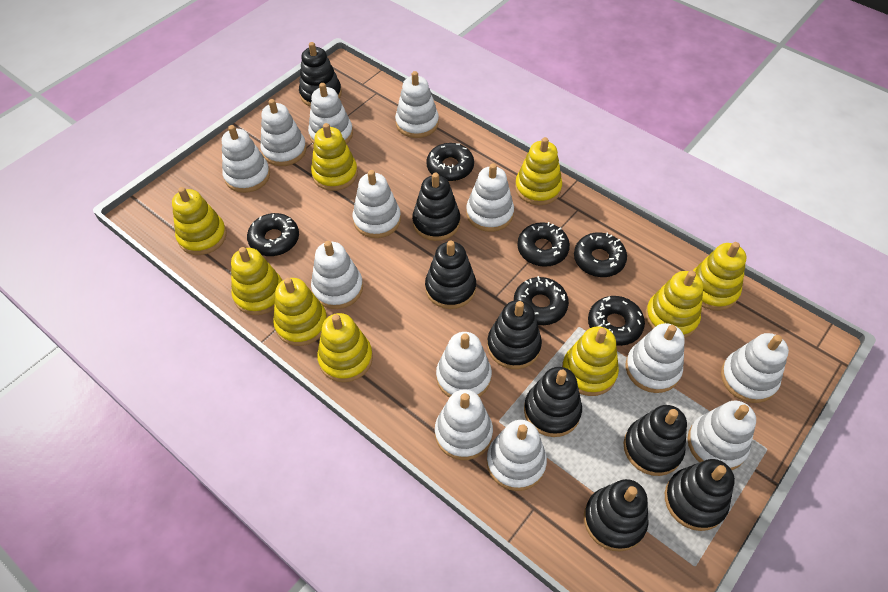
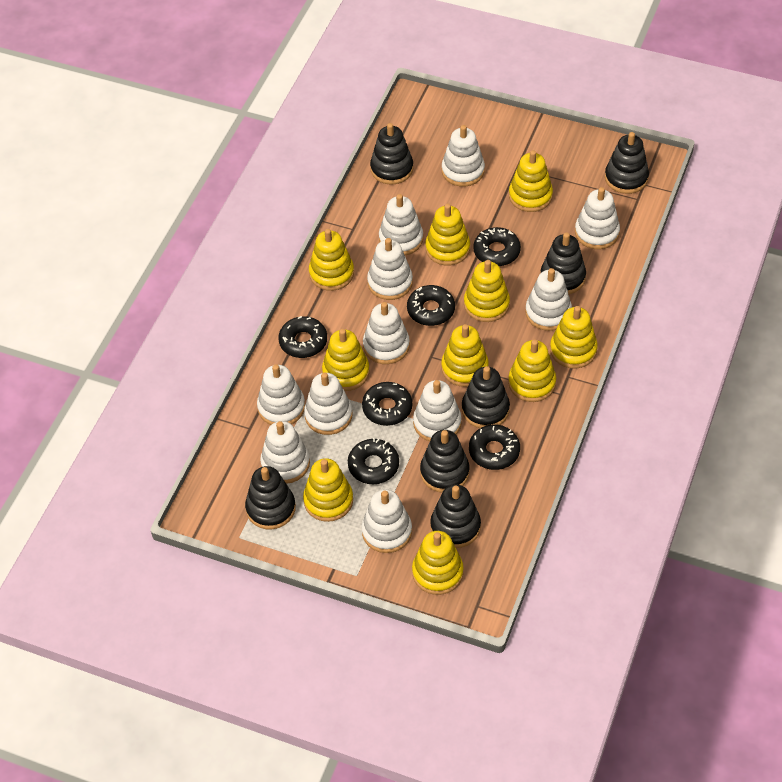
black stacking toy: [299,42,342,107] [412,173,460,241] [425,241,476,309] [487,300,542,369] [524,367,582,437] [584,479,648,552] [624,405,687,476] [665,459,735,531] = 8 -> [245,466,296,529] [370,123,413,185] [420,430,469,492] [430,484,481,548] [462,366,510,428] [541,233,586,294] [605,132,649,194] = 7
white stacking toy: [222,125,270,193] [260,99,307,166] [308,83,353,144] [311,241,363,309] [353,170,401,238] [395,71,439,138] [435,390,493,460] [436,332,492,397] [466,163,514,232] [487,420,547,491] [625,323,685,393] [687,401,756,470] [721,333,789,403] = 13 -> [257,364,305,425] [260,421,310,484] [304,372,353,435] [361,489,412,553] [363,302,410,364] [367,238,413,300] [379,194,423,255] [413,380,462,441] [442,125,485,187] [525,268,572,331] [575,187,620,249] = 11
yellow stacking toy: [172,187,227,255] [231,247,282,315] [273,278,327,346] [311,123,358,191] [317,313,373,382] [515,137,562,205] [562,326,619,396] [645,271,703,338] [693,242,746,311] = 9 -> [303,458,353,522] [309,229,354,291] [322,329,369,391] [412,531,464,595] [425,204,470,265] [441,324,489,387] [464,260,510,322] [508,339,556,402] [509,150,553,212] [550,306,598,369] = 10

